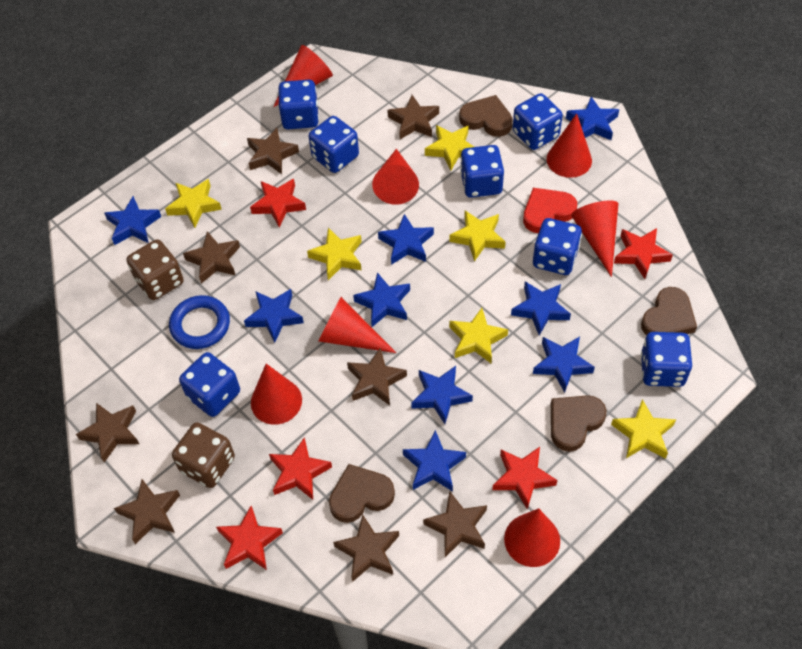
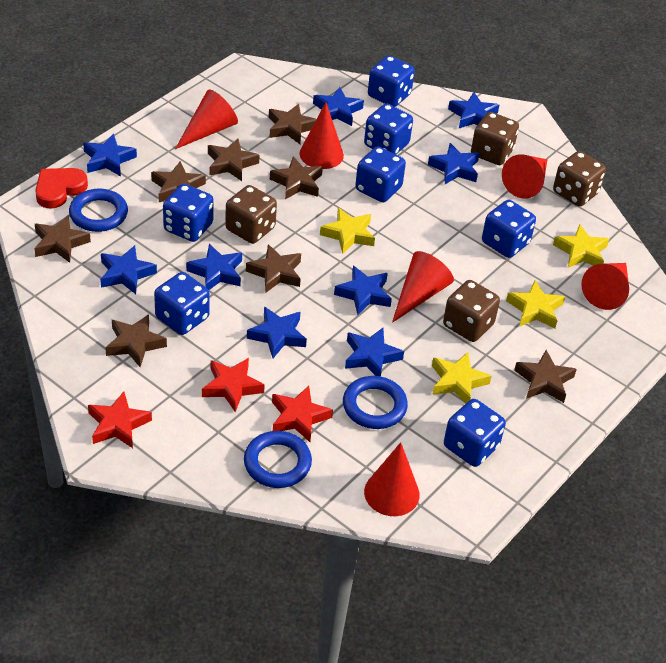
blue ring: [169,295,230,349] = 1 -> [69,189,128,232] [244,431,312,488] [343,376,408,429] = 3
brown dice: [127,239,184,300] [172,422,235,488] = 2 -> [225,185,277,244] [443,280,500,342] [471,112,519,165] [553,151,606,207] = 4
brown heart: [329,464,395,523] [459,95,513,137] [551,395,607,452] [641,287,697,336] = 4 -> none = 0
red cone: [251,364,302,425] [273,45,333,107] [318,297,396,353] [372,149,419,205] [504,508,560,567] [547,113,592,178] [571,201,618,277] = 7 -> [175,89,238,149] [299,102,344,169] [364,442,420,516] [392,251,454,323] [502,154,548,199] [581,263,629,310] = 6
red star: [216,506,283,570] [250,179,306,227] [269,437,332,500] [492,447,557,509] [614,228,673,279] = 5 -> [88,392,152,448] [202,358,265,412] [272,386,333,442] = 3
yellow star: [165,179,222,228] [307,228,362,280] [425,125,474,170] [449,211,506,262] [449,308,508,363] [611,399,676,459] = 6 -> [320,208,375,254] [432,352,492,403] [506,280,565,329] [553,224,609,268] = 4

